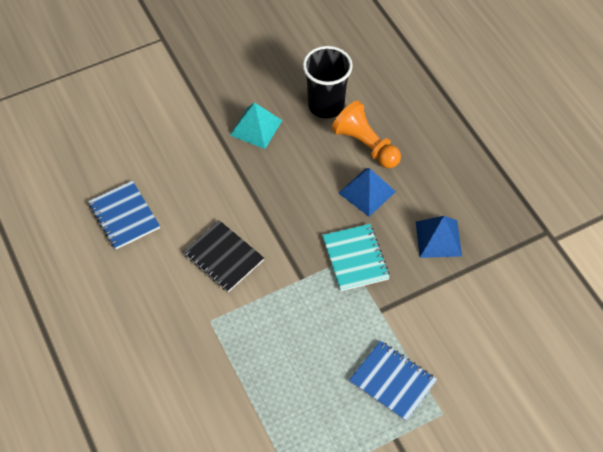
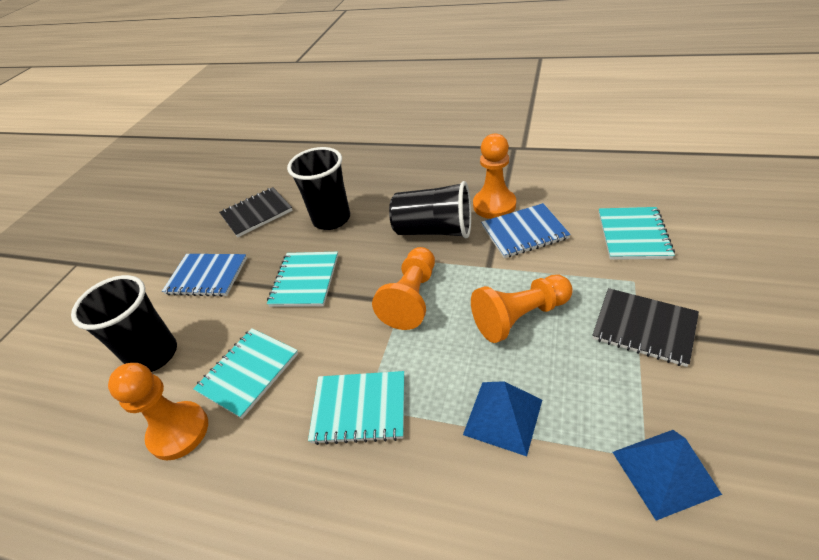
black cup: [303,46,353,118] = 1 -> [71,275,177,372] [287,147,350,230] [389,181,471,238] = 3
black notebook: [183,220,264,292] = 1 -> [219,187,293,237] [592,288,699,367] = 2
orange pawn: [332,101,401,168] = 1 -> [108,363,208,460] [372,247,435,330] [471,275,573,343] [473,133,516,219] = 4
turquoise notebook: [322,224,390,291] = 1 -> [193,328,298,419] [267,252,338,307] [308,371,404,445] [599,207,675,260] = 4
turquoise pyramid: [230,102,282,149] = 1 -> none = 0

